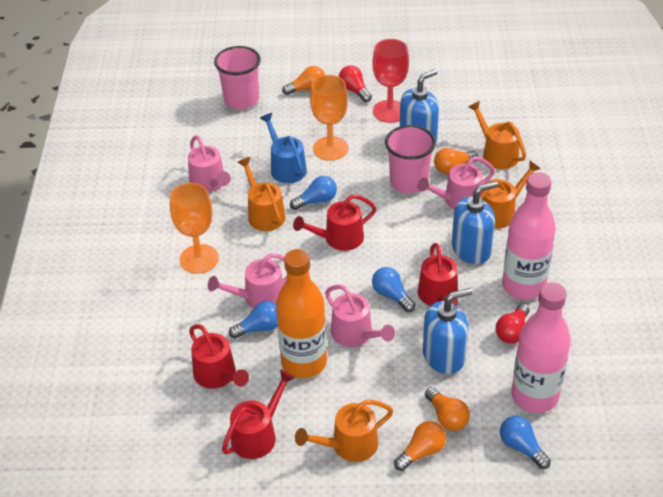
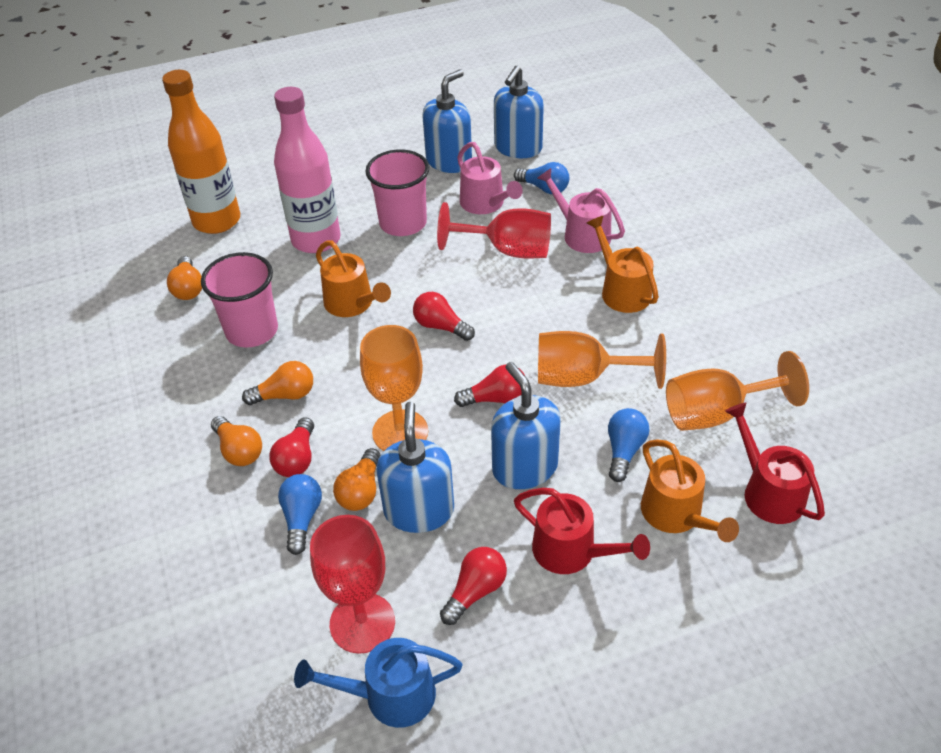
blue light bulb: [229,301,277,339] [290,176,337,210] [372,267,415,312] [500,415,551,469] = 4 -> [278,474,322,555] [514,162,569,194] [608,408,650,482] = 3
blue soap dispenser: [400,69,439,142] [423,288,473,374] [452,181,498,264] = 3 -> [376,402,454,533] [422,69,472,173] [491,362,561,489] [494,66,544,158] = 4
orange goblet: [170,183,219,274] [310,75,348,161] = 2 -> [360,325,428,451] [538,331,666,389] [666,351,809,431] = 3
orange watering can: [238,157,286,231] [295,400,393,462] [468,101,526,169] [480,161,541,228] = 4 -> [316,240,391,317] [587,215,659,313] [641,440,739,542] = 3
pink bottle: [502,172,556,300] [511,282,571,413] = 2 -> [274,87,341,253] = 1
pink watering can: [188,135,231,193] [208,253,287,309] [325,285,395,347] [418,156,495,209] = 4 -> [457,142,523,214] [537,168,625,253] = 2
red goblet: [373,39,409,123] = 1 -> [310,515,395,654] [437,202,551,259] = 2
red light bulb: [339,65,372,102] [496,303,529,344] = 2 -> [270,417,314,477] [413,292,475,341] [440,547,507,625] [454,365,525,407] = 4
red watering can: [189,324,249,389] [222,370,295,459] [293,194,376,251] [418,243,458,306] = 4 -> [514,488,650,574] [725,403,825,524] = 2

